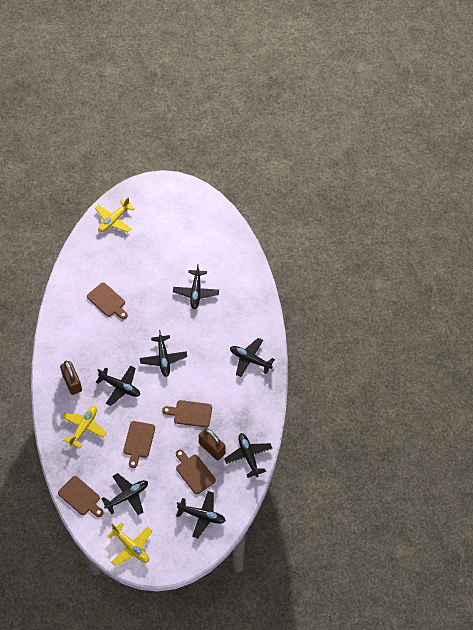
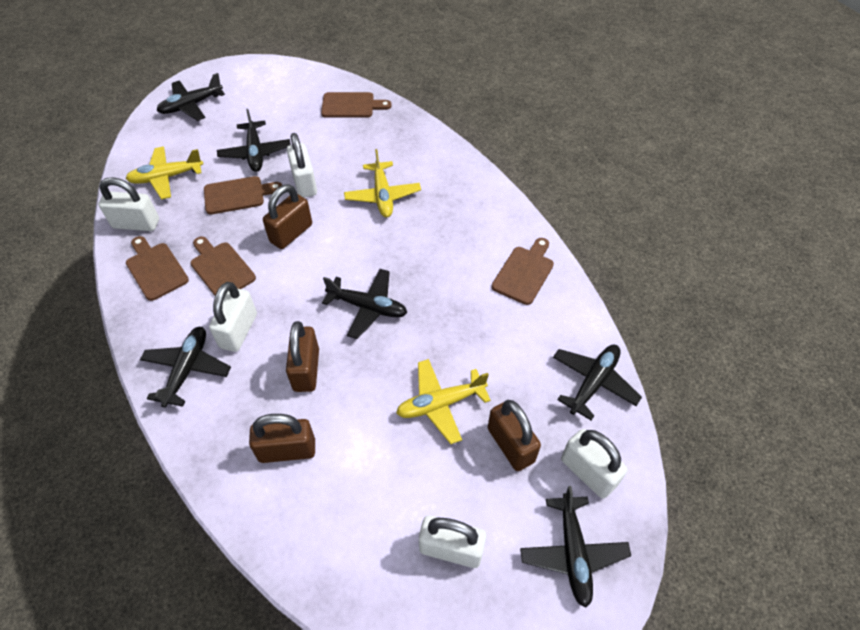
black plane: [95,366,140,406] [101,473,148,516] [140,330,187,377] [173,264,219,309] [176,491,226,538] [224,433,273,478] [230,338,275,377] = 7 -> [140,327,231,408] [157,73,225,121] [217,109,291,172] [322,269,407,339] [520,486,631,608] [553,345,642,420] = 6
brown padlock: [60,361,82,395] [199,428,226,460] = 2 -> [249,414,315,463] [263,184,312,249] [286,321,319,392] [488,400,541,471] = 4
white padlock: none = 0 -> [99,177,159,231] [209,282,257,352] [287,133,317,198] [419,515,486,568] [561,429,627,499] = 5

